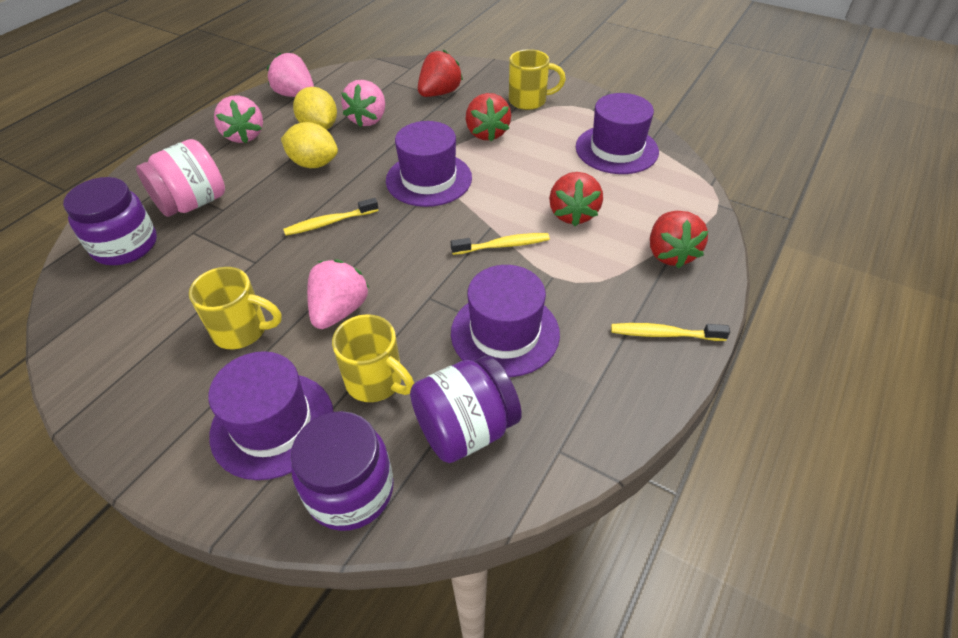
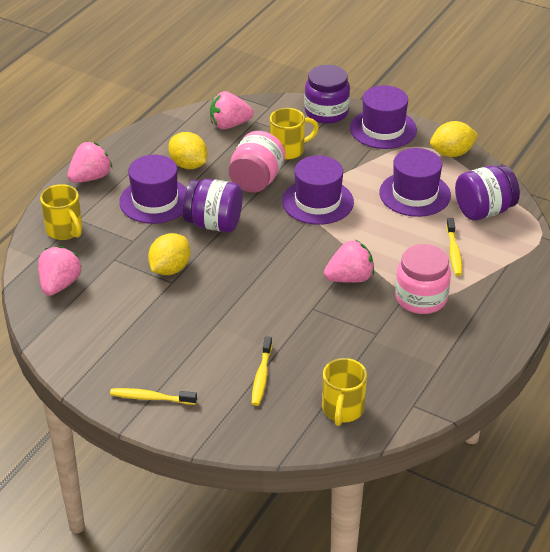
pink jar: [136,139,225,217] = 1 -> [229,131,285,193] [395,244,451,314] = 2
red strawberry: [418,50,463,97] [466,93,511,142] [549,172,603,226] [650,211,708,268] = 4 -> none = 0
yellow lemon: [281,122,338,168] [293,87,337,130] = 2 -> [148,233,191,275] [168,132,208,169] [430,121,478,157] = 3

